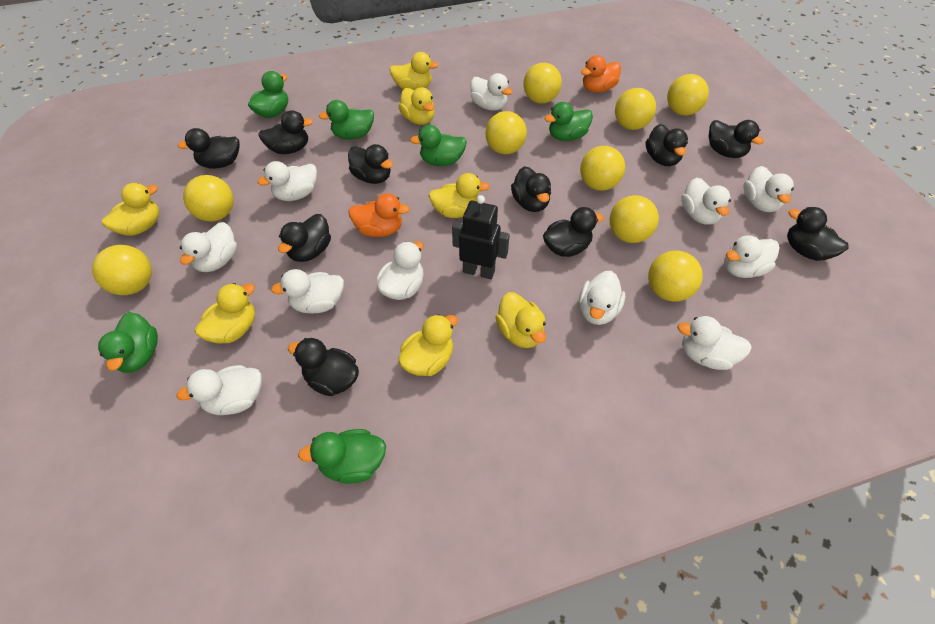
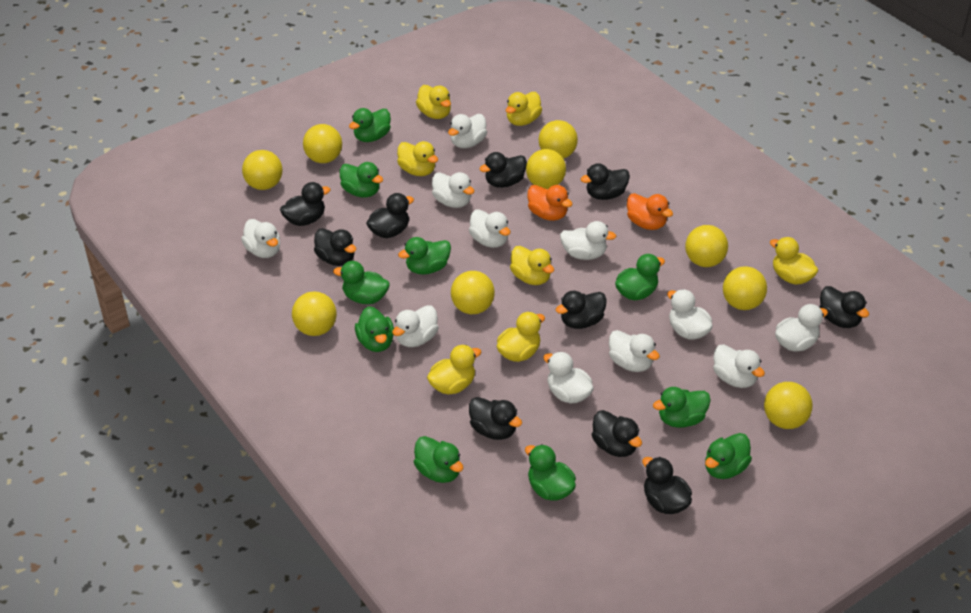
black robot: [452,195,510,279] = 1 -> none = 0
green duck: [98,312,158,373] [248,71,288,118] [298,429,386,484] [319,100,374,140] [410,125,467,166] [545,102,593,141] = 6 -> [333,261,390,304] [340,162,383,197] [349,108,391,142] [355,306,394,352] [398,237,451,275] [414,436,463,483] [525,444,576,501] [615,254,665,300] [653,387,711,428] [705,433,752,479] = 10

